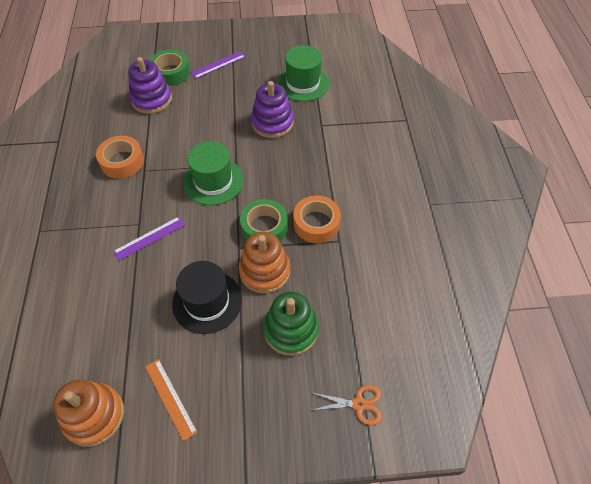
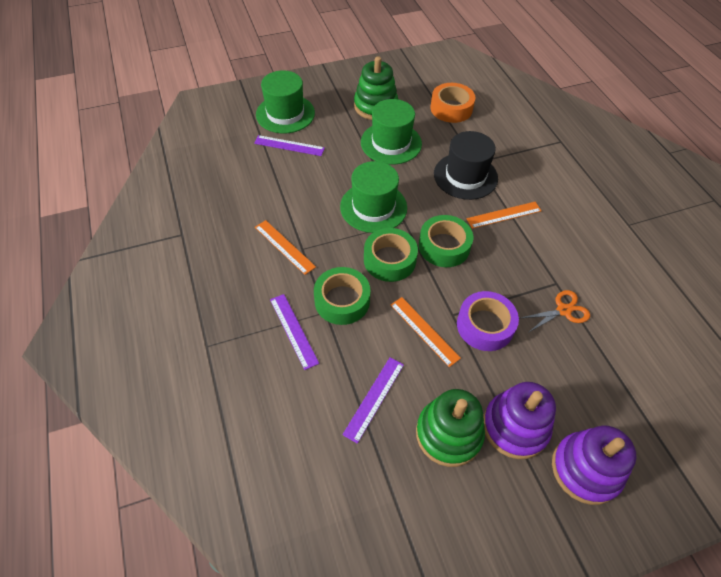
green hat: [183,141,243,205] [277,45,329,102] = 2 -> [256,70,315,134] [340,161,407,233] [361,99,422,164] = 3
green stacking toy: [263,292,319,356] = 1 -> [354,56,398,120] [416,389,485,467] = 2
green tape: [150,50,190,86] [240,199,288,242] = 2 -> [314,267,370,325] [364,228,418,282] [419,215,473,267] = 3
orange ruler: [145,359,197,441] = 1 -> [255,220,316,275] [391,297,461,367] [466,202,541,229] = 3
orange stacking toy: [53,380,124,447] [239,232,290,293] = 2 -> none = 0
orange tape: [96,136,144,179] [293,195,341,243] = 2 -> [430,83,475,123] = 1
purple ruler: [113,217,185,261] [191,51,246,79] = 2 -> [254,135,325,156] [270,294,319,370] [342,357,404,444] = 3
purple tape: none = 0 -> [457,291,519,351] = 1

